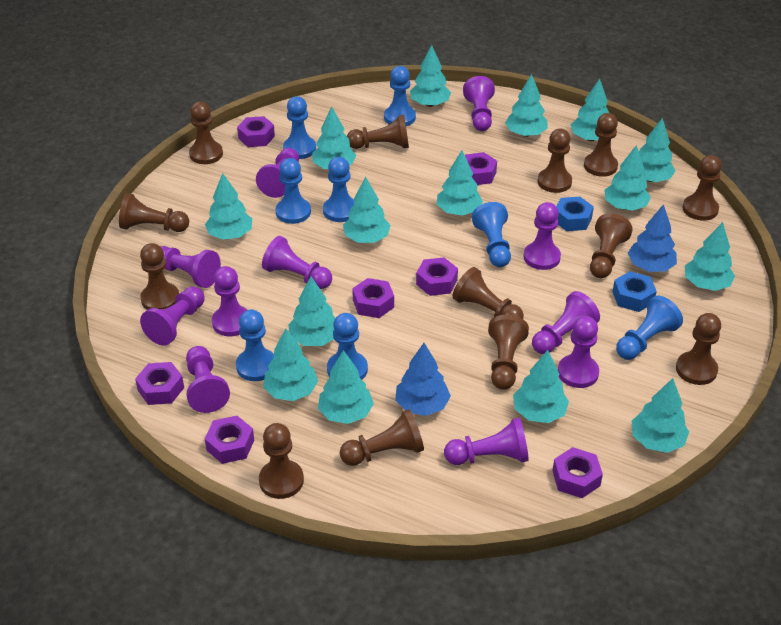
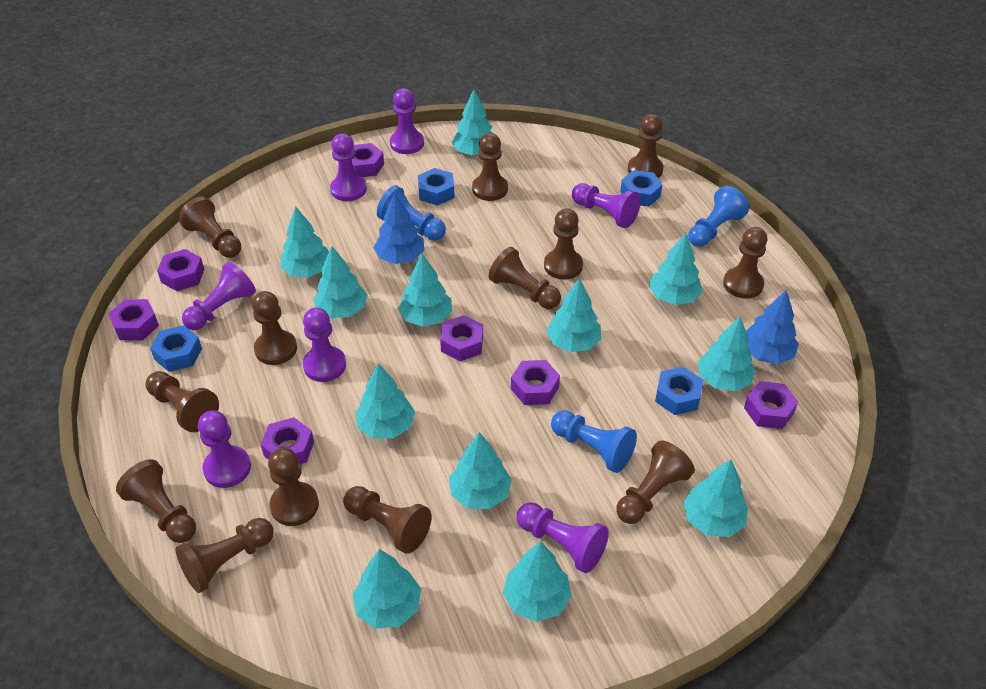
blue nut: [556,197,594,231] [612,271,657,312] = 2 -> [150,325,202,372] [418,168,455,206] [620,170,663,207] [655,367,703,415] = 4
blue pawn: [236,309,274,381] [275,158,311,224] [283,96,316,159] [323,157,354,222] [327,313,368,380] [384,66,416,126] [472,202,511,267] [616,296,683,360] = 8 -> [377,185,446,241] [551,410,637,473] [688,186,749,247] = 3
purple pawn: [140,287,204,346] [160,246,221,288] [186,346,230,413] [212,266,247,336] [256,148,299,198] [262,236,332,289] [444,418,529,465] [463,76,495,131] [523,202,561,270] [532,291,600,354] [558,316,599,388] = 11 -> [182,262,256,330] [198,410,251,488] [303,307,346,382] [330,133,367,201] [390,88,424,154] [517,502,609,573] [572,183,641,228] = 7
turquoise tree: [205,173,252,240] [263,329,318,401] [288,277,335,346] [312,107,356,169] [318,350,374,424] [343,177,391,243] [410,45,451,107] [437,150,483,216] [505,74,548,137] [513,350,569,423] [571,78,609,141] [604,145,651,211] [632,378,689,453] [639,118,676,182] [685,222,735,291] = 15 -> [280,206,329,277] [313,246,367,318] [352,549,421,628] [356,363,415,439] [398,254,452,327] [449,432,512,509] [452,89,492,156] [503,541,572,622] [546,279,602,352] [649,233,703,305] [683,459,748,537] [698,316,756,391] = 12

